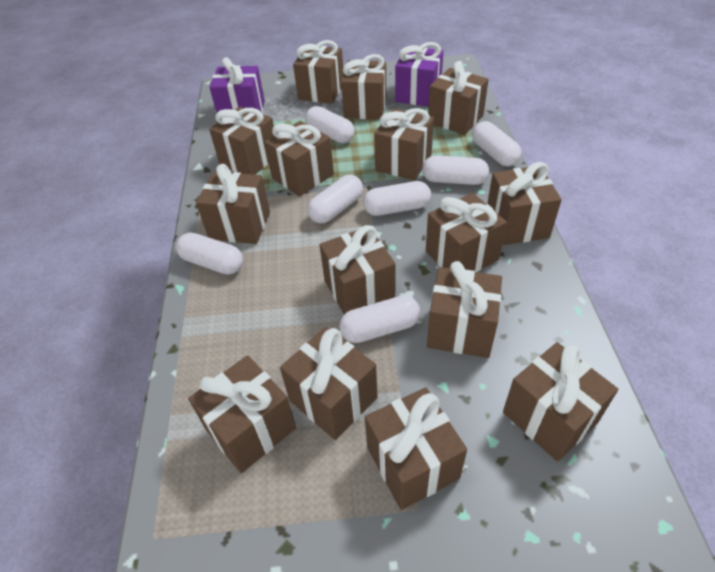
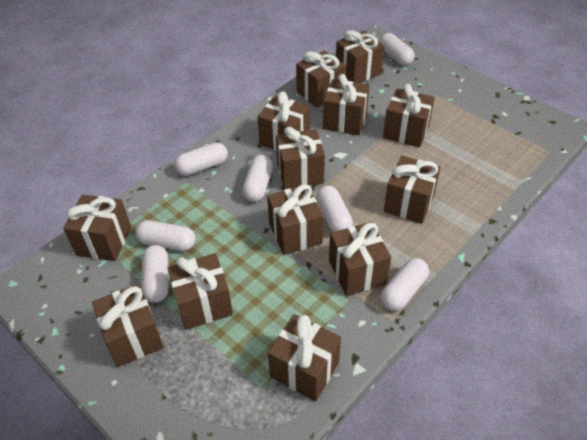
brown gift: [188,355,296,473] [196,164,270,244] [209,106,274,175] [264,121,334,196] [280,327,377,440] [293,40,343,104] [320,225,396,314] [341,54,386,119] [365,387,467,510] [374,108,434,181] [426,193,507,272] [427,261,502,358] [428,61,489,135] [487,162,562,245] [503,342,618,462] = 15 -> [63,195,131,261] [92,284,164,367] [168,253,233,330] [257,91,310,151] [267,184,324,255] [268,314,341,402] [276,127,325,189] [296,50,346,108] [323,74,369,135] [329,222,391,296] [336,30,385,83] [383,84,435,147] [384,156,441,224] = 13
purple gift: [209,57,265,113] [395,42,444,107] = 2 -> none = 0

